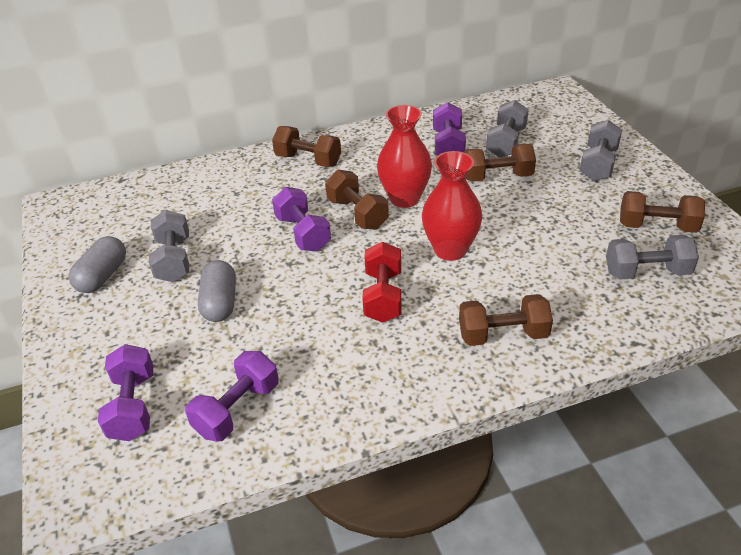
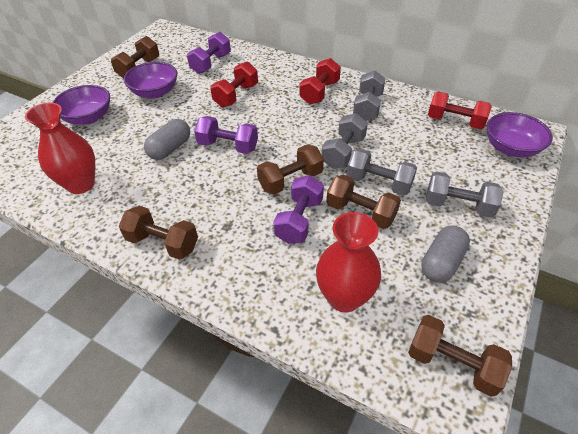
purple bowl: none = 0 -> [52,85,110,125] [124,62,177,99] [487,112,553,157] = 3
purple dumbbell: [98,344,154,441] [185,351,279,442] [272,187,331,252] [433,102,466,155] = 4 -> [187,32,231,74] [194,116,258,154] [273,175,324,244] = 3
red dumbbell: [363,242,402,323] = 1 -> [210,62,258,107] [300,58,341,104] [428,91,492,129] = 3

